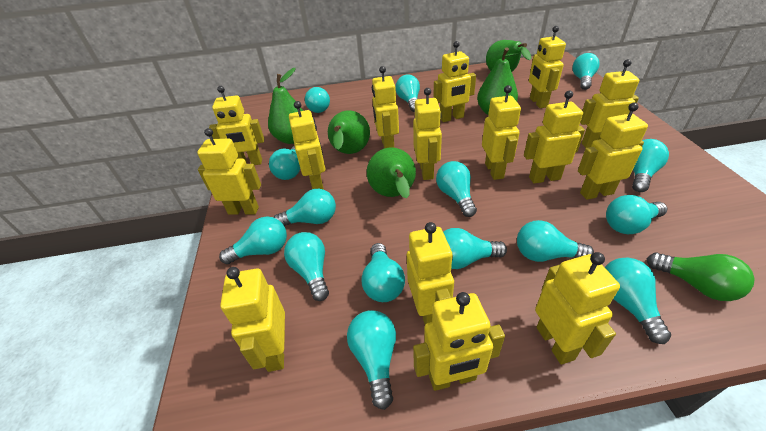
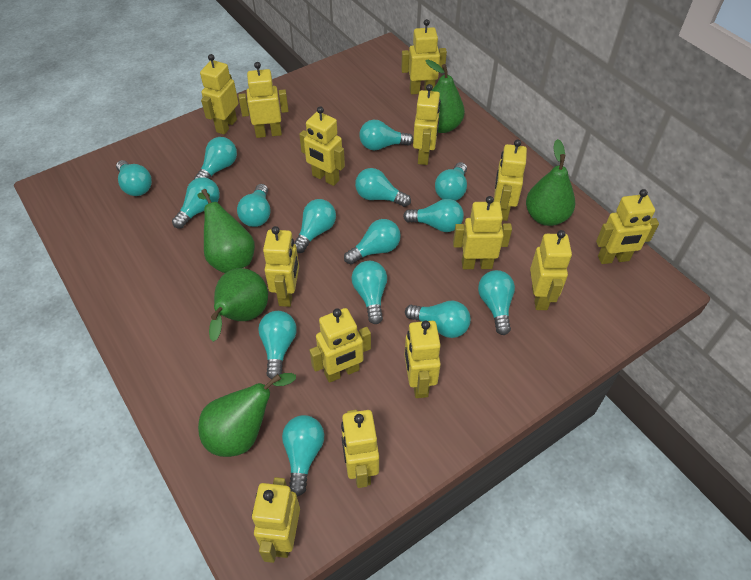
green light bulb: [647,252,755,301] = 1 -> none = 0
yellow robot: [197,128,261,215] [209,86,264,165] [220,267,285,372] [289,101,325,190] [372,66,399,148] [407,222,454,325] [413,88,442,180] [413,292,505,391] [433,41,476,122] [482,85,521,180] [524,90,585,184] [529,26,566,108] [535,252,620,365] [578,103,648,200] [580,59,639,148] = 15 -> [200,54,238,135] [238,62,289,138] [252,477,300,563] [263,226,299,307] [299,106,345,186] [310,308,371,383] [341,410,379,488] [401,19,447,94] [404,321,441,398] [413,84,441,165] [453,196,512,269] [494,139,527,221] [530,230,572,310] [596,189,659,264] = 14

